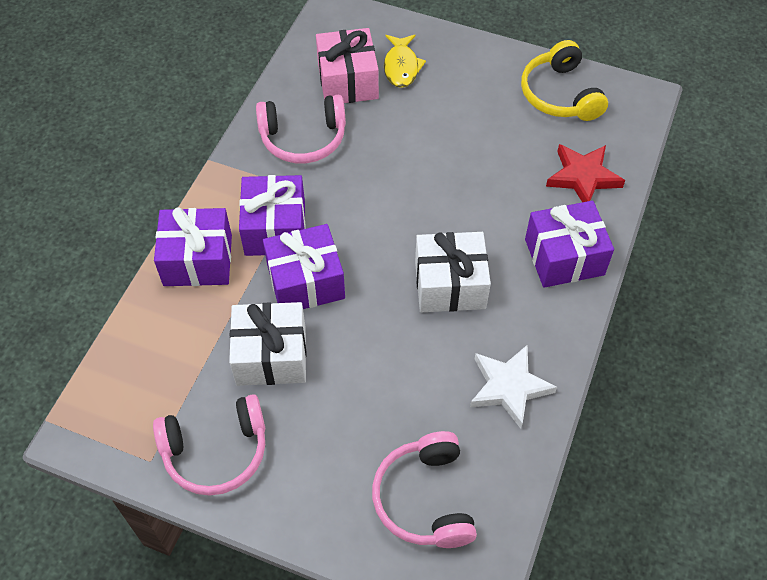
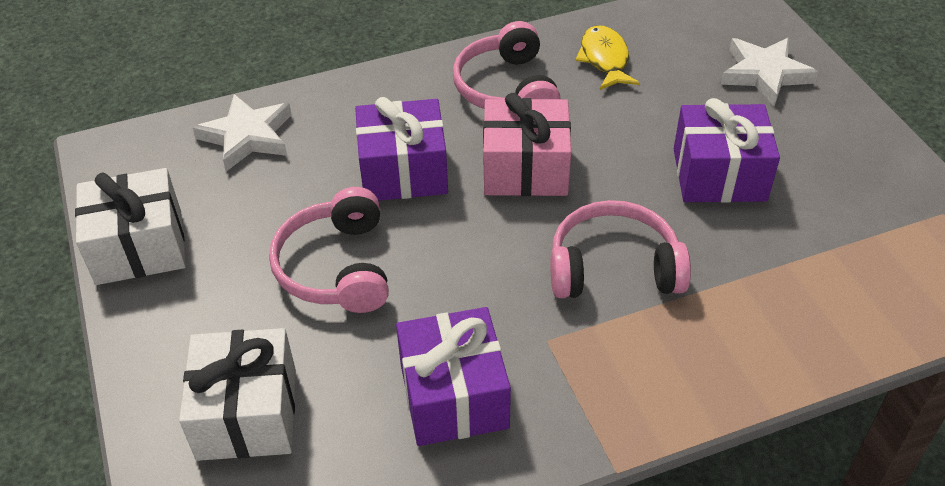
purple gift: [154,208,232,286] [239,175,306,256] [263,224,345,309] [525,201,614,288] = 4 -> [355,97,448,201] [396,307,511,446] [674,98,780,203] = 3
red star: [546,144,625,202] = 1 -> none = 0
white star: [470,345,557,429] = 1 -> [192,94,292,171] [720,38,819,106] = 2
yellow headphones: [521,40,608,121] = 1 -> none = 0

